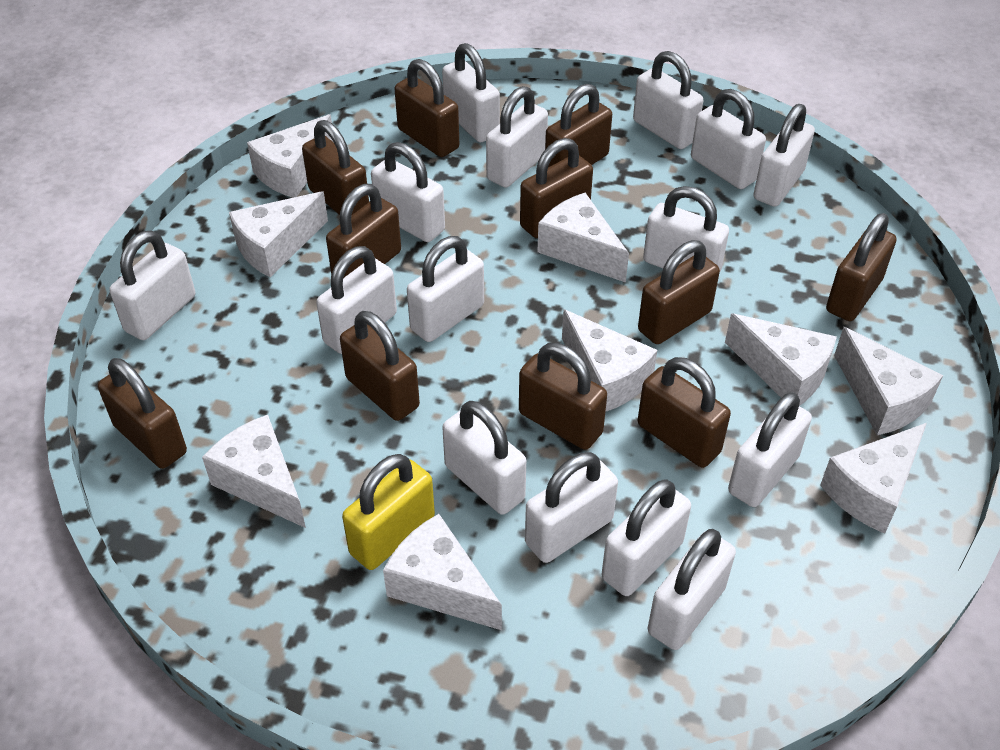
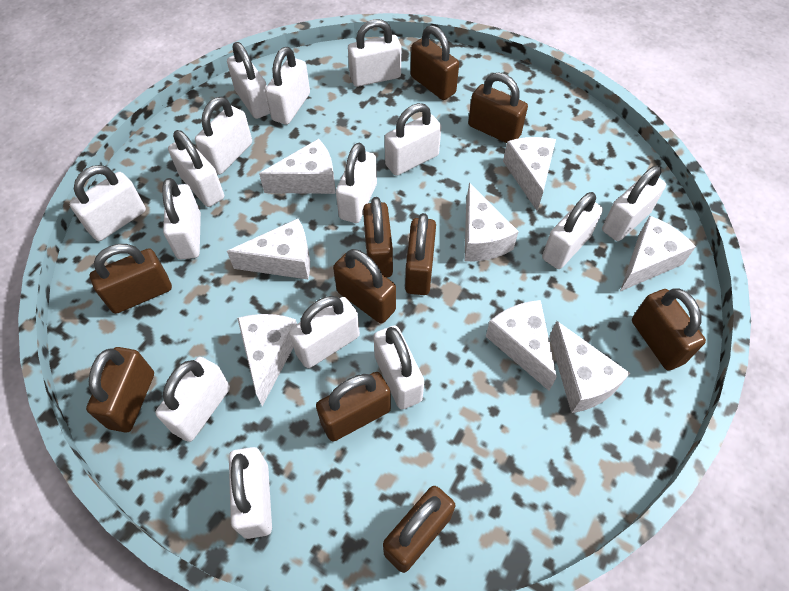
brown padlock: [98,358,187,469] [302,120,369,215] [326,184,401,277] [340,311,420,421] [395,59,459,157] [519,343,607,450] [520,138,593,238] [545,84,612,167] [638,240,720,344] [638,357,731,468] [826,213,896,321] = 11 -> [86,347,154,432] [90,244,172,314] [316,372,391,441] [333,249,396,323] [363,197,393,278] [383,486,455,573] [405,213,436,295] [411,25,459,100] [468,73,528,143] [632,288,706,371] = 10
white cheese: [202,415,306,528] [229,191,328,277] [247,114,333,198] [383,514,502,630] [537,193,629,283] [562,309,657,411] [725,313,837,406] [820,423,927,534] [834,327,943,435] = 9 -> [227,219,310,279] [237,314,297,406] [259,139,335,194] [464,182,519,261] [486,300,557,391] [503,137,556,211] [549,321,630,413] [620,216,696,291] = 8
yellow padlock: [342,454,435,570] = 1 -> none = 0

